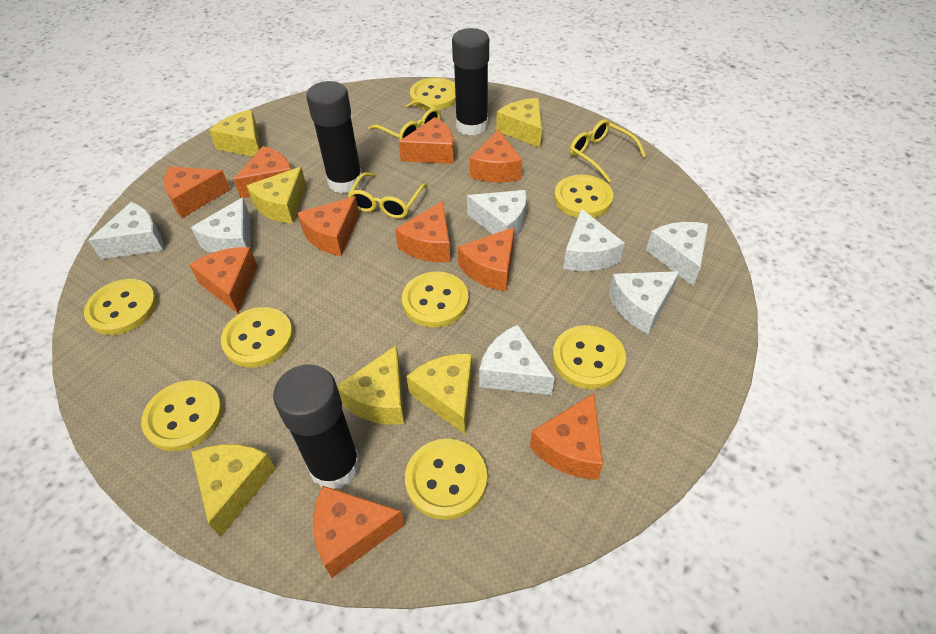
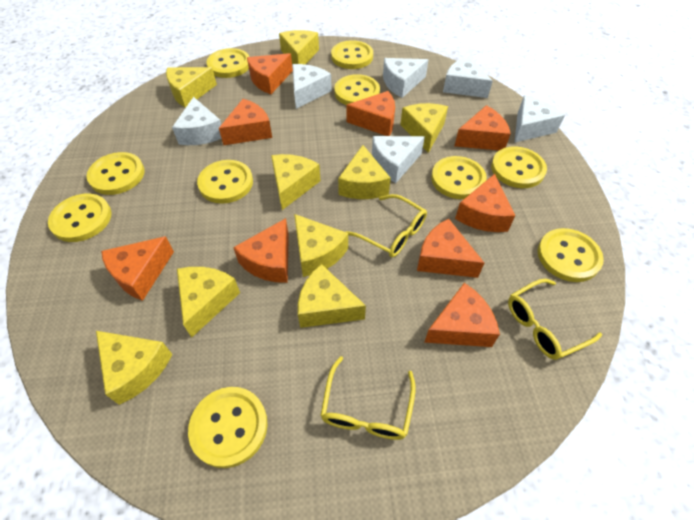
black glue stick: [273,364,360,489] [306,81,363,193] [452,28,489,136] = 3 -> none = 0
orange cheese: [164,166,230,218] [189,247,258,313] [233,146,291,198] [297,196,359,256] [313,486,405,578] [395,201,450,262] [399,117,454,164] [458,227,515,291] [470,130,522,183] [530,393,603,480] = 10 -> [101,236,174,301] [219,99,272,145] [233,218,289,283] [247,53,293,94] [346,91,395,136] [417,219,484,278] [424,283,500,347] [455,105,511,150] [455,174,515,232] = 9
white cheese: [88,202,163,259] [191,197,250,253] [467,190,527,239] [479,324,555,395] [563,208,625,271] [609,271,680,334] [646,222,708,286] = 7 -> [172,97,222,145] [292,64,332,109] [372,136,425,183] [383,58,428,98] [443,56,493,98] [514,95,565,143] = 6
yellow button: [84,279,157,335] [141,380,223,451] [221,307,293,368] [402,272,469,328] [405,439,487,520] [410,78,456,110] [552,325,626,389] [554,175,613,218] = 8 -> [48,194,111,242] [87,152,144,195] [188,387,268,468] [197,160,253,204] [206,48,249,78] [331,40,373,69] [334,74,380,105] [431,156,487,199] [491,146,547,188] [538,228,604,282] = 10
yellow cheese: [191,444,276,537] [209,110,261,157] [246,167,306,224] [337,345,404,425] [406,354,472,434] [496,98,542,148] = 6 -> [96,331,172,405] [166,67,217,108] [177,267,240,337] [271,154,320,210] [279,30,319,64] [294,214,348,277] [298,264,366,328] [338,145,391,199] [400,103,448,153] = 9

